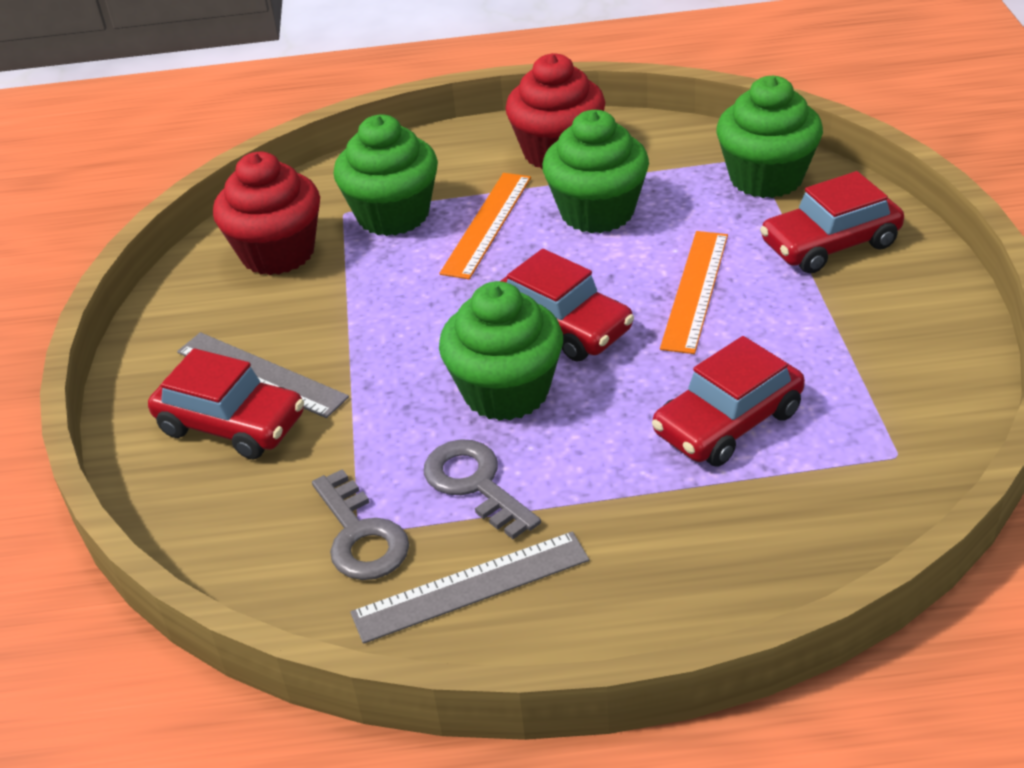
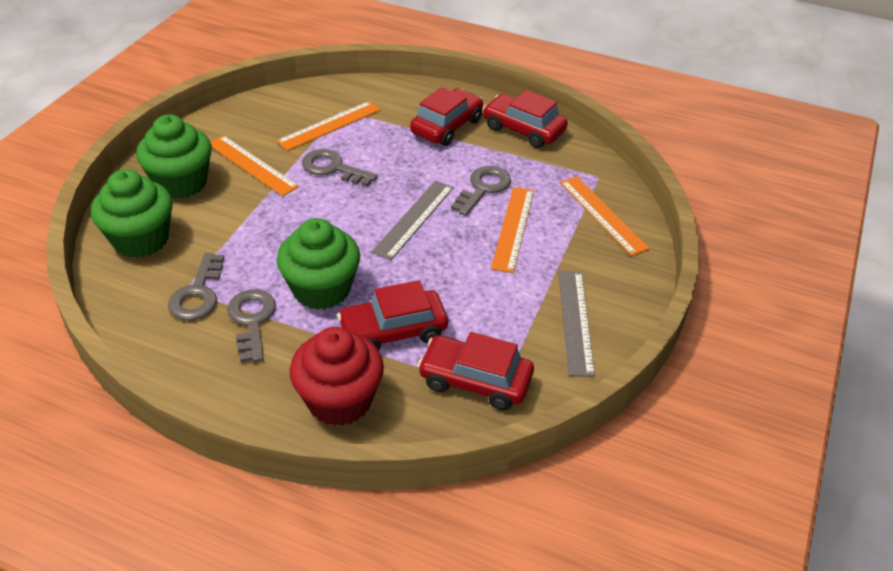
green cupcake: [333,114,438,236] [439,281,563,421] [542,110,649,233] [716,76,823,198] = 4 -> [91,169,173,258] [136,114,212,199] [277,218,360,310] = 3
grey key: [312,469,409,580] [424,439,541,539] = 2 -> [168,253,224,320] [227,289,276,362] [302,149,378,187] [451,166,511,216] = 4
orange ruler: [439,173,531,279] [660,231,728,354] = 2 -> [210,135,299,196] [276,101,381,151] [491,187,534,273] [560,176,650,256] = 4
red cupcake: [213,152,320,275] [506,53,605,170] = 2 -> [290,327,384,426] = 1

